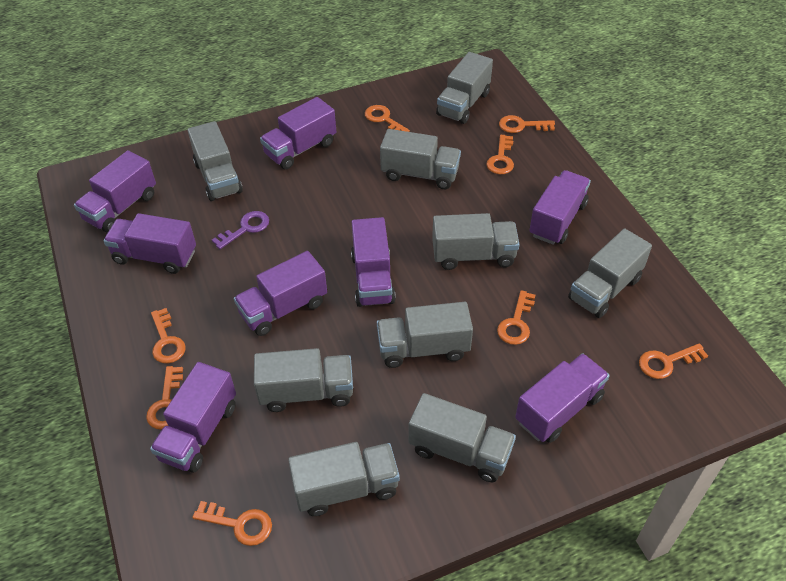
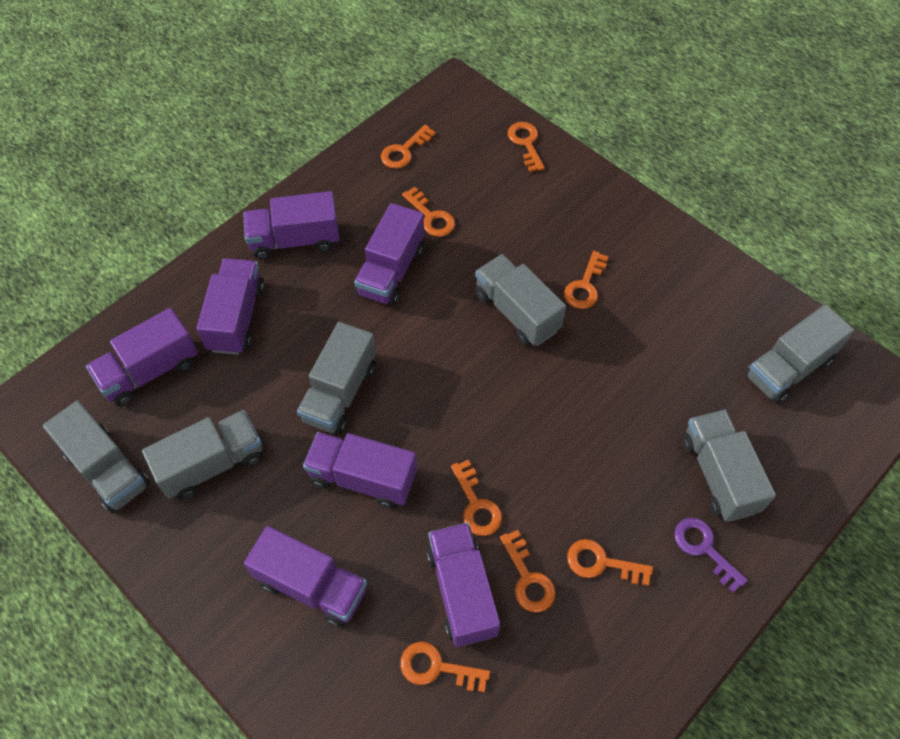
grey truck: [187,121,243,201] [254,348,353,412] [288,442,400,516] [377,302,473,368] [380,129,461,189] [409,393,516,482] [432,213,520,270] [436,52,493,124] [568,228,652,318] = 9 -> [43,401,150,513] [142,410,262,500] [297,322,376,434] [475,254,566,346] [682,410,776,522] [745,305,854,404] = 6
purple truck: [74,150,156,233] [103,213,196,274] [150,362,236,473] [234,251,327,336] [260,97,336,169] [351,217,396,307] [515,353,610,443] [529,170,591,245] = 8 -> [86,308,198,407] [196,258,265,355] [243,191,339,260] [244,526,367,628] [303,432,417,509] [354,203,424,306] [426,523,500,647] = 7

